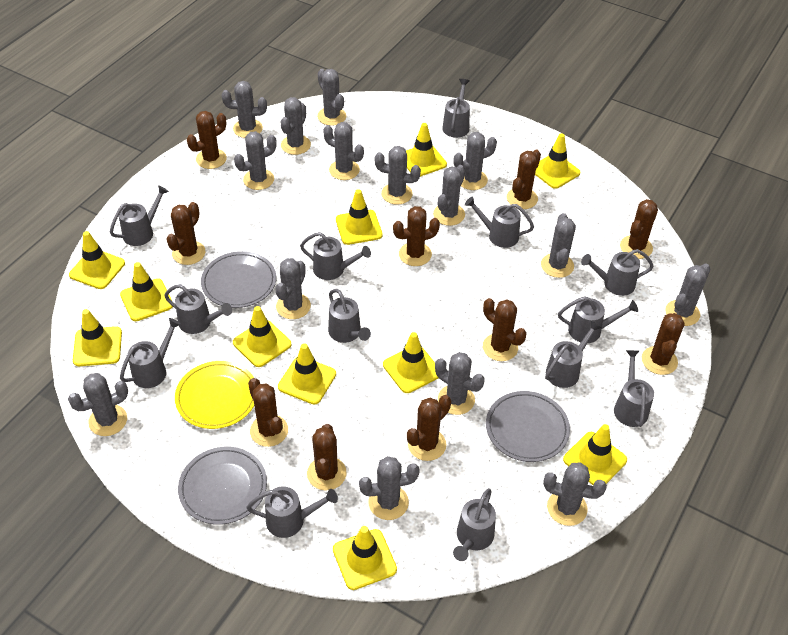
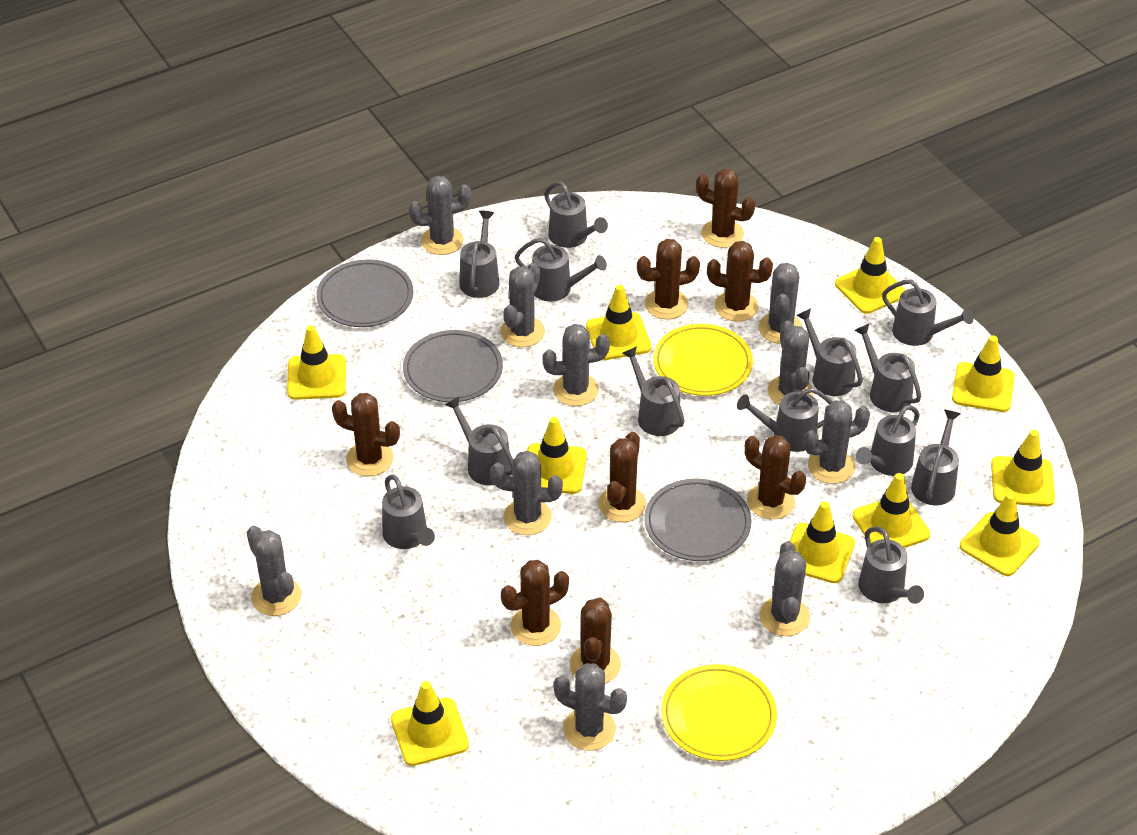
brown cactus: [166,202,205,265] [187,111,227,169] [248,378,288,447] [307,424,347,491] [393,206,440,266] [407,395,451,461] [483,298,527,361] [507,150,541,209] [620,199,658,259] [642,313,685,375] = 10 -> [332,393,400,476] [501,560,569,646] [570,597,621,684] [598,432,647,522] [637,239,700,319] [696,169,755,248] [707,241,773,322] [745,435,806,519] = 8
grey cactus: [68,373,128,436] [222,81,267,138] [234,131,277,190] [275,258,311,319] [281,97,311,155] [317,69,347,126] [323,122,364,180] [359,456,420,520] [375,146,421,205] [433,165,465,226] [435,352,485,415] [453,132,497,190] [541,213,576,278] [543,462,607,526] [665,263,710,326] = 15 -> [247,526,301,616] [409,176,471,255] [491,450,563,535] [500,263,545,347] [542,324,610,406] [553,663,627,751] [758,262,803,344] [760,541,810,636] [767,320,813,405] [803,400,870,484] = 10
yellow plate: [175,361,254,429] = 1 -> [653,324,753,396] [661,664,777,761] = 2
yellow traffic cone: [69,231,125,289] [73,309,122,366] [120,262,173,321] [233,306,291,367] [278,343,336,404] [333,526,397,590] [336,189,383,245] [383,332,439,393] [406,123,447,177] [535,133,580,189] [563,424,627,485] = 11 -> [287,325,346,400] [391,681,469,766] [527,417,587,494] [586,285,652,360] [790,501,855,583] [835,237,906,314] [853,473,930,548] [952,336,1015,412] [960,492,1040,576] [991,430,1055,507] = 10

